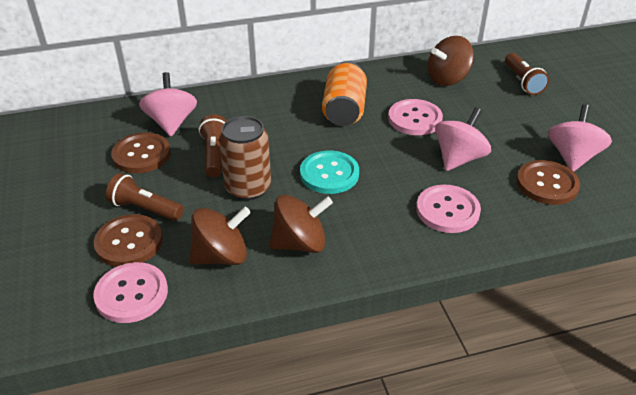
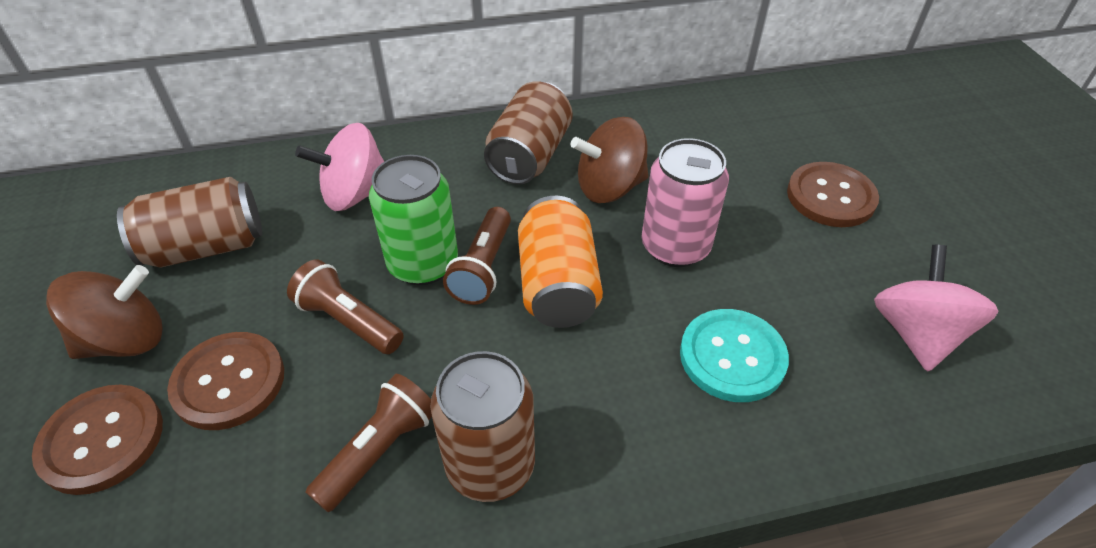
brown can: [219,116,271,200] = 1 -> [117,177,262,268] [430,351,535,502] [484,81,573,185] = 3
brown spinning top: [189,207,251,265] [269,195,333,253] [428,36,474,86] = 3 -> [46,265,163,359] [571,117,649,203] = 2
green can: none = 0 -> [369,155,458,285] = 1
pink button: [93,262,168,323] [388,99,443,135] [416,185,481,233] = 3 -> none = 0
pink can: none = 0 -> [641,138,729,267] = 1
pink spinning top: [139,72,197,136] [435,107,491,171] [548,104,612,172] = 3 -> [295,123,384,211] [874,245,998,372] = 2

